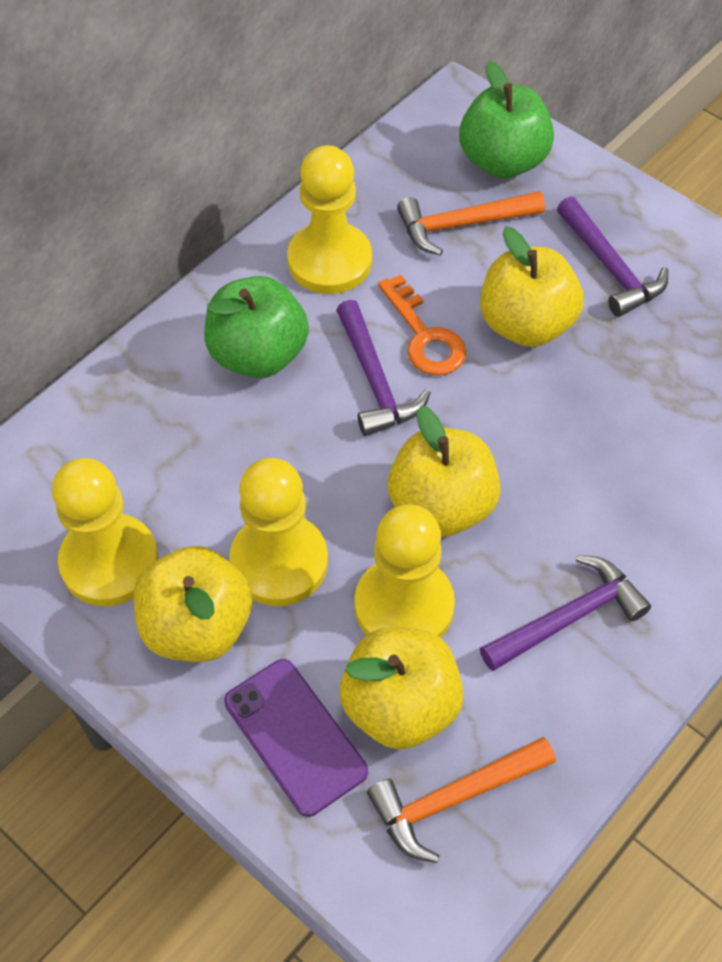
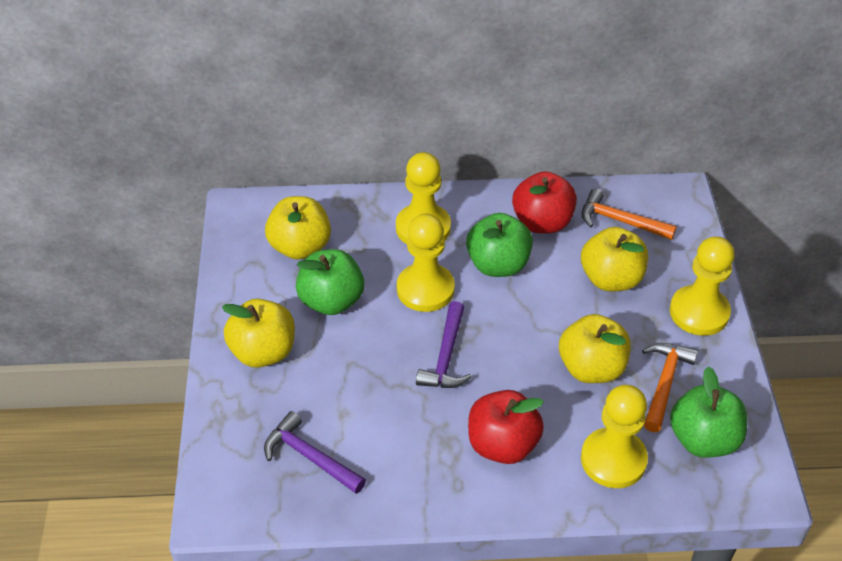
green apple: [204,276,309,378] [459,61,554,178] = 2 -> [296,249,364,315] [466,213,533,277] [670,367,747,458] = 3
orange key: [378,275,466,375] = 1 -> none = 0
purple hammer: [336,300,431,436] [480,555,651,671] [557,196,668,317] = 3 -> [264,411,366,494] [416,301,472,388] = 2
purple phone: [224,659,368,817] = 1 -> none = 0
red apple: none = 0 -> [468,390,544,464] [512,171,577,233] = 2

